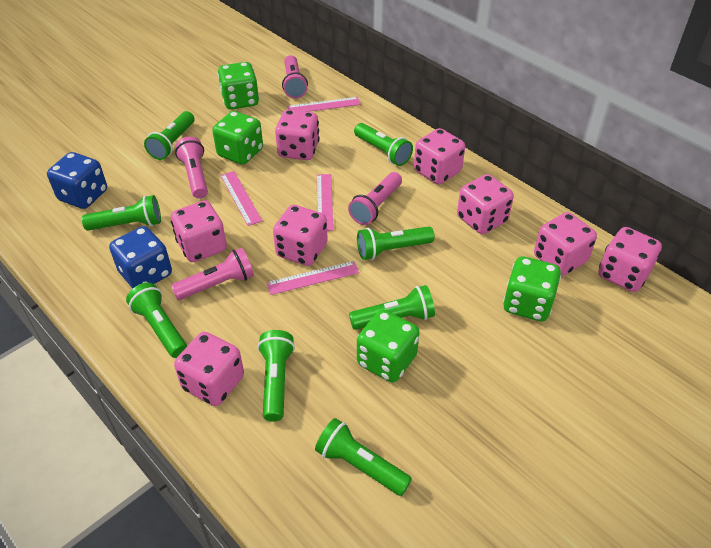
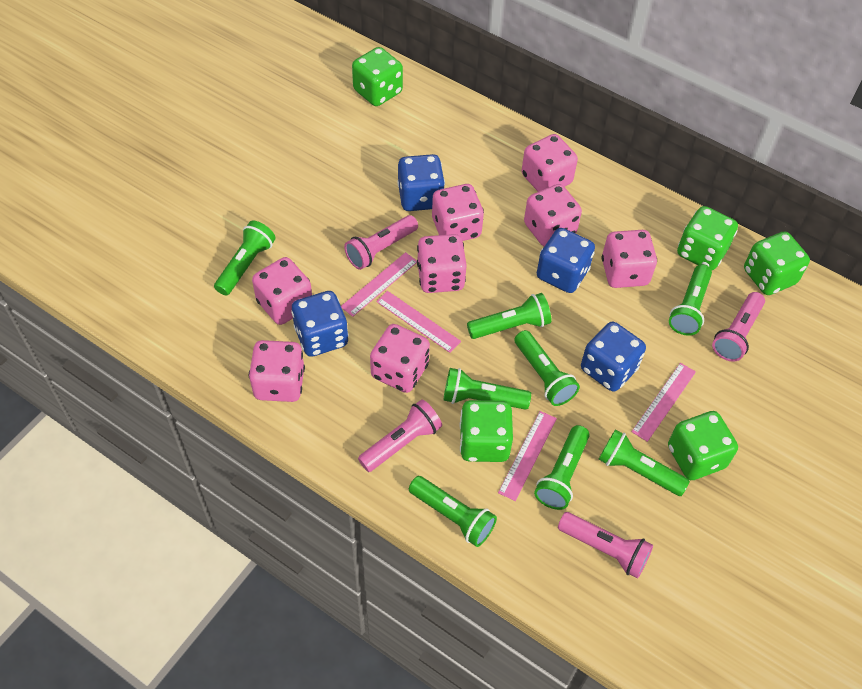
blue dice: [47,152,107,209] [109,226,172,288] = 2 -> [291,291,349,357] [397,154,445,211] [537,228,595,293] [581,322,646,392] = 4
green dice: [212,111,263,165] [218,62,259,110] [357,310,420,382] [503,256,561,321] = 4 -> [352,47,403,106] [459,400,513,462] [668,411,738,480] [677,206,738,271] [744,232,810,295] = 5

